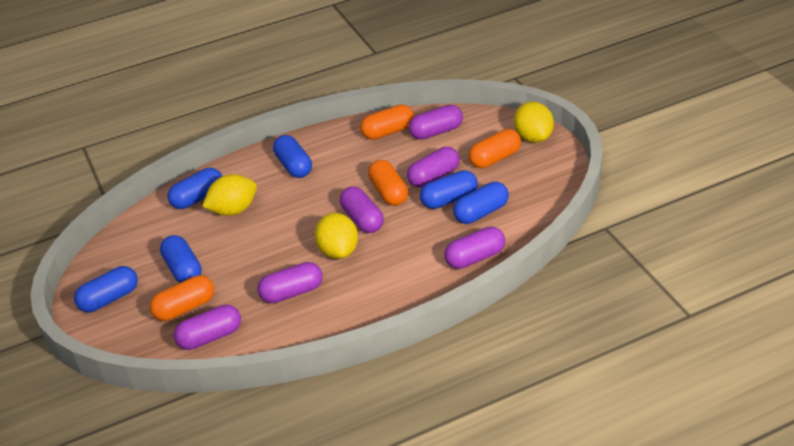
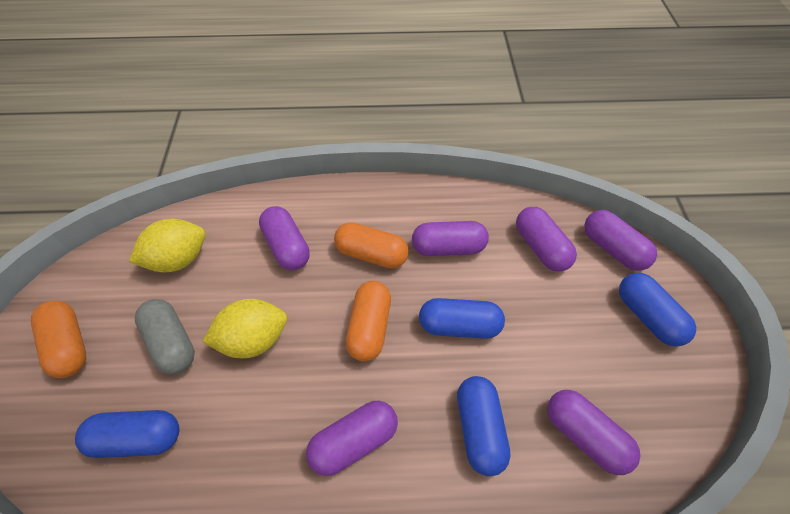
blue capsule: [74,266,138,312] [160,235,202,283] [167,168,222,209] [273,135,312,178] [420,170,478,209] [453,182,509,224] = 6 -> [75,410,179,458] [419,298,505,339] [457,376,510,476] [619,273,696,347] = 4
grey capsule: none = 0 -> [135,299,195,375] = 1
orange capsule: [150,275,214,321] [360,104,414,140] [368,160,408,206] [469,129,521,168] = 4 -> [31,301,86,378] [334,222,409,269] [346,281,391,362] = 3
yellow lemon: [202,174,257,216] [315,213,358,259] [514,101,554,143] = 3 -> [129,219,205,272] [202,299,287,358] = 2

